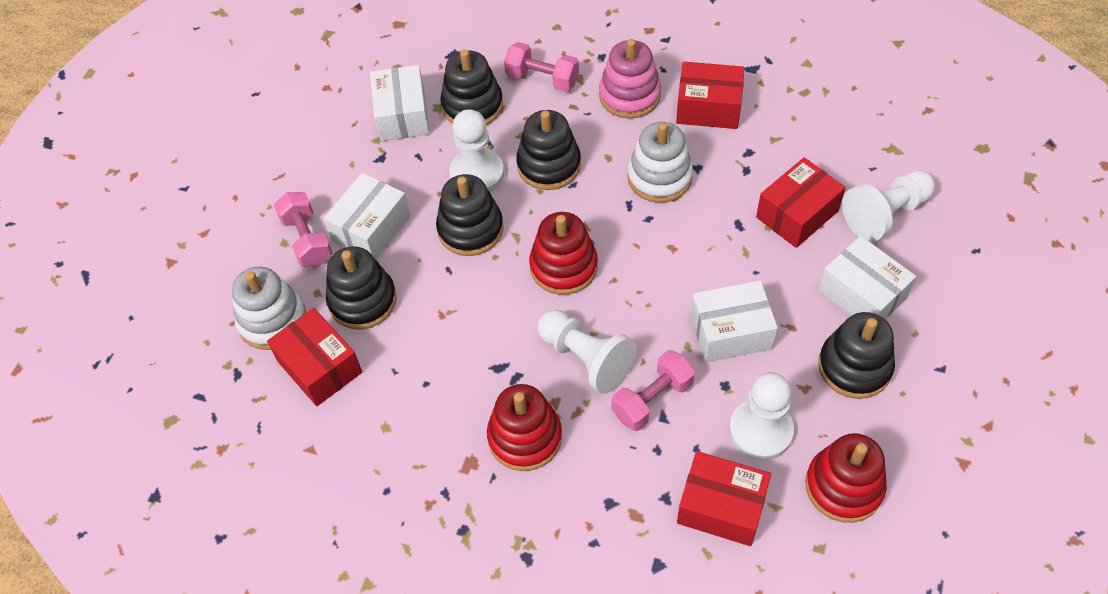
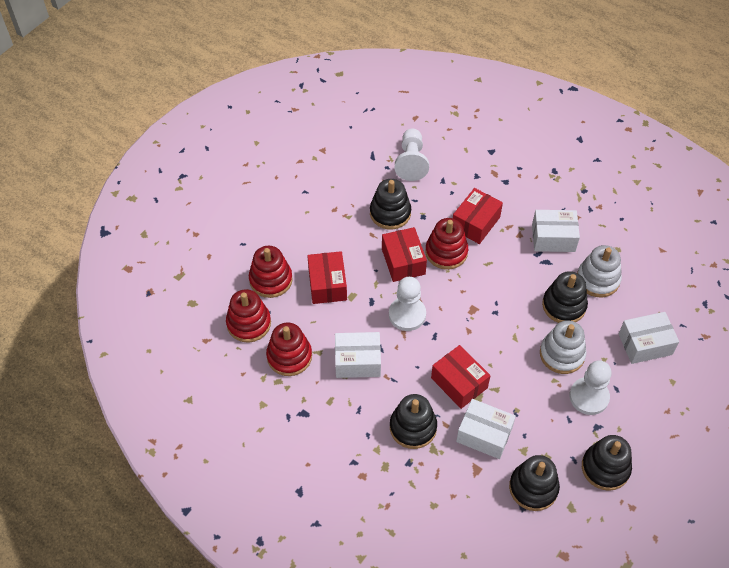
pink dumbbell: [274,192,333,267] [504,42,579,92] [611,350,695,431] = 3 -> none = 0
pink stacking toy: [599,39,661,119] = 1 -> none = 0
red stacking toy: [487,384,562,471] [529,212,598,295] [805,433,887,523] = 3 -> [226,289,271,342] [249,246,293,298] [266,323,312,376] [425,218,468,270] = 4
white pawn: [449,109,504,192] [537,310,637,394] [729,372,794,460] [842,170,935,242] = 4 -> [389,277,426,331] [395,128,429,181] [569,360,612,415] = 3

